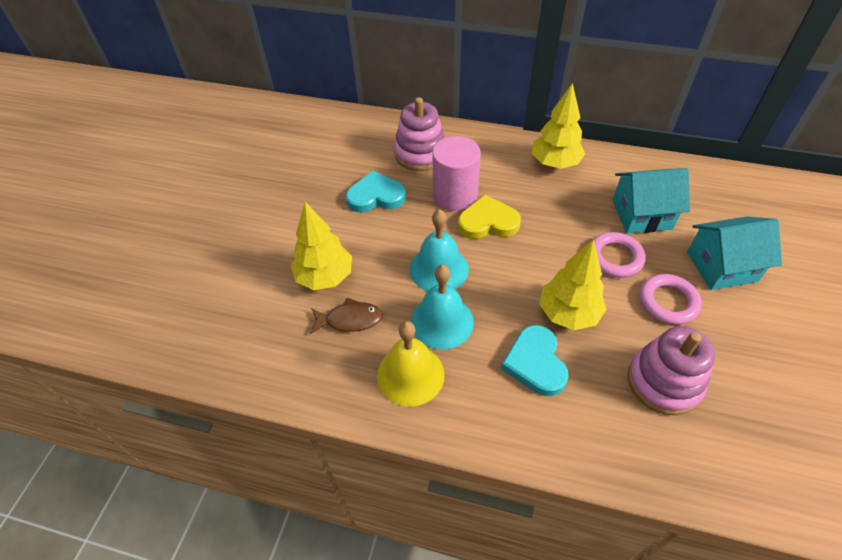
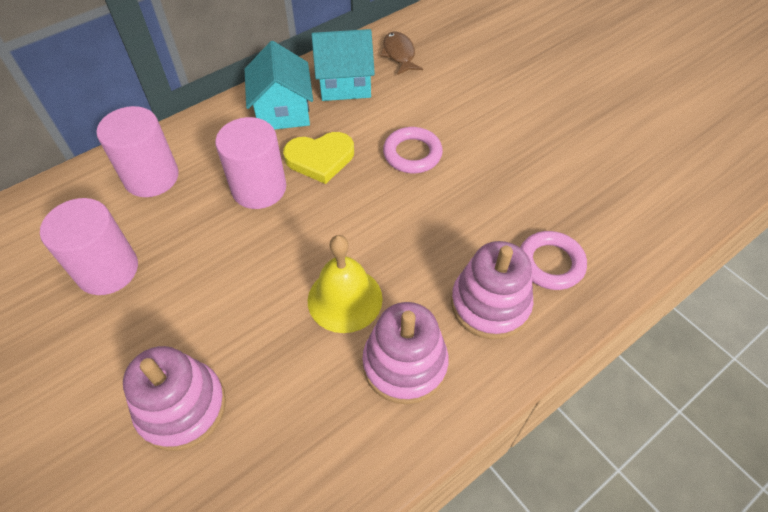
pink cylinder: [433,136,481,211] = 1 -> [40,198,138,295] [96,106,179,197] [215,117,286,209] = 3
pink stacking toy: [394,97,445,171] [628,326,715,415] = 2 -> [123,346,226,451] [362,302,449,404] [451,241,533,339] = 3
turquoise bell: [410,209,469,291] [410,265,474,350] = 2 -> none = 0
turquoise heart: [346,171,406,212] [501,325,569,396] = 2 -> none = 0
yellow tree: [291,202,352,290] [532,83,585,169] [539,239,607,330] = 3 -> none = 0

